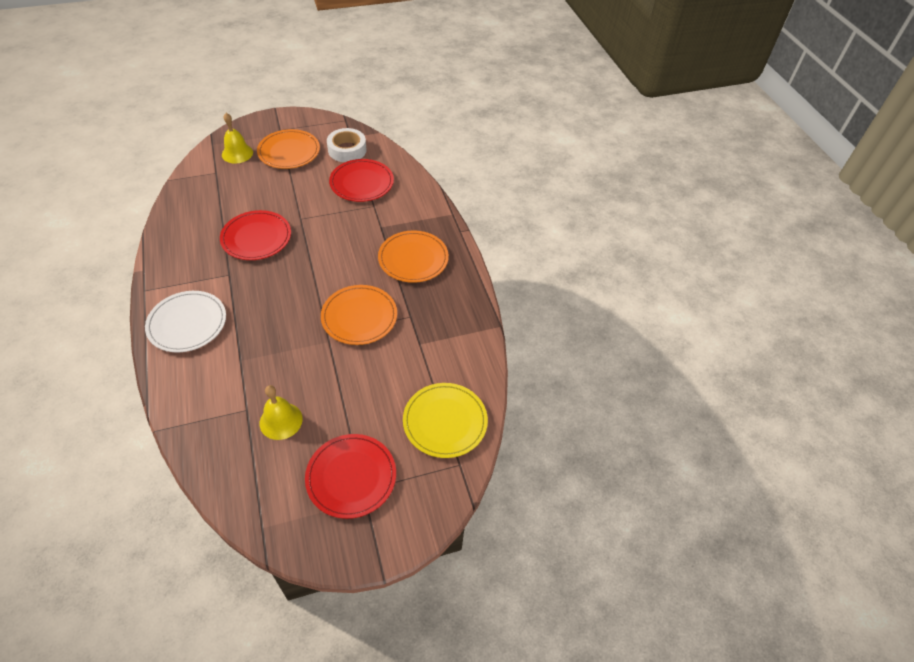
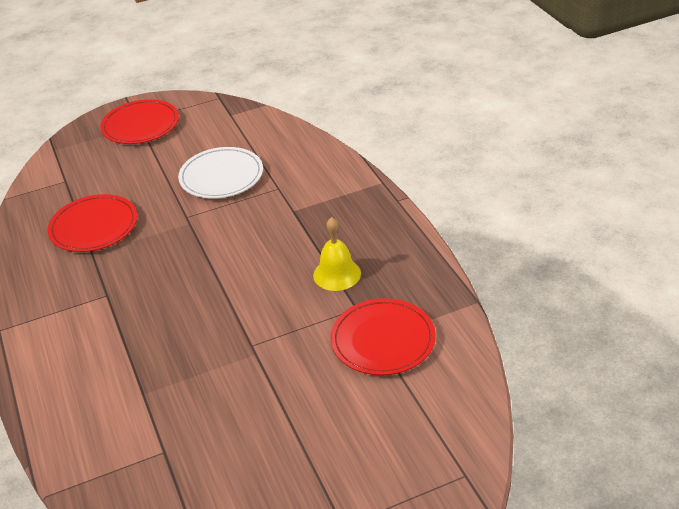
orange plate: [257,129,320,169] [321,285,397,345] [378,230,449,283] = 3 -> none = 0
white tape: [327,128,367,162] = 1 -> none = 0
yellow bell: [222,113,253,164] [260,385,303,440] = 2 -> [313,217,361,291] = 1
yellow plate: [403,383,488,458] = 1 -> none = 0

